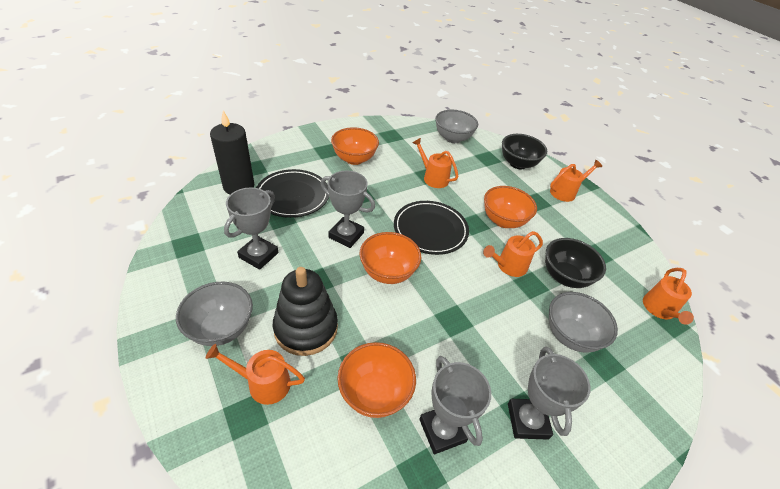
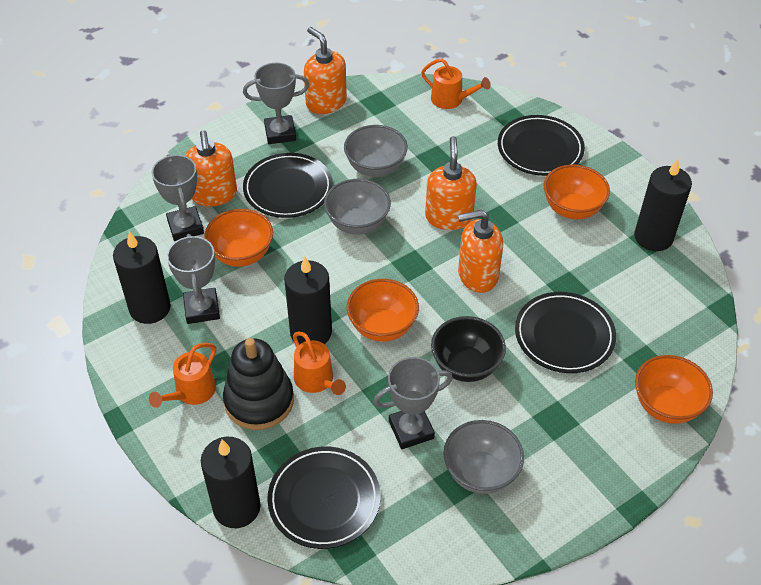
black bowl: [502,134,547,169] [545,238,606,288] = 2 -> [431,316,506,382] = 1
black candle: [210,111,254,194] = 1 -> [113,231,171,324] [201,437,261,528] [284,257,332,344] [634,159,692,251] = 4
black plate: [256,169,329,218] [394,201,469,255] = 2 -> [243,153,333,218] [267,446,381,549] [498,115,585,176] [515,292,616,373] = 4
orange soap dispenser: none = 0 -> [185,130,237,207] [304,27,347,114] [425,136,477,230] [458,210,503,293] = 4
orange watering can: [206,344,305,405] [412,138,459,188] [483,231,543,277] [550,160,602,202] [643,268,694,325] = 5 -> [149,343,216,408] [293,331,346,395] [421,58,491,109] = 3

